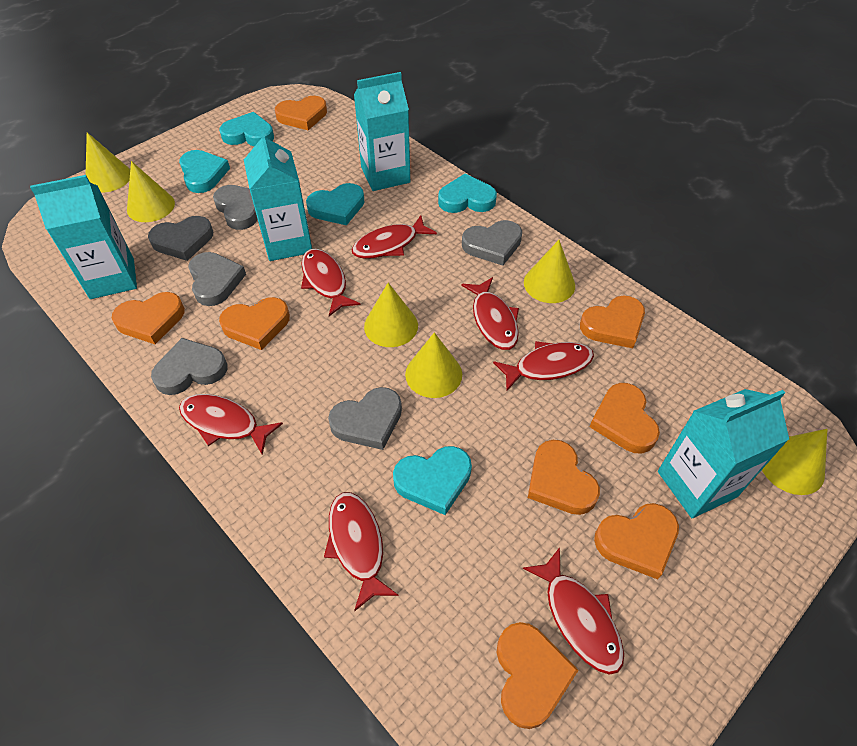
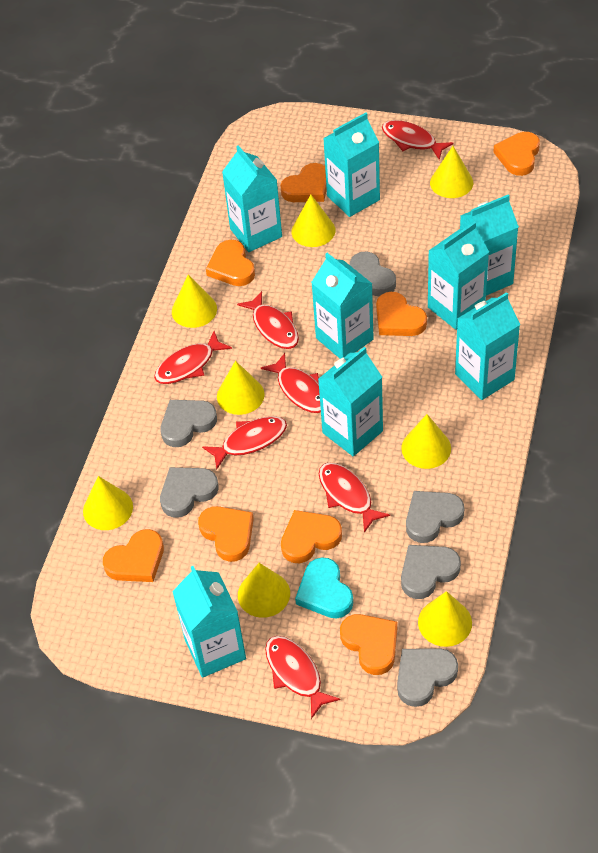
turquoise carton: [30,175,137,299] [244,130,312,261] [354,72,410,191] [658,389,789,518] = 4 -> [172,566,246,678] [222,145,282,252] [311,253,374,359] [318,347,383,456] [323,112,380,217] [428,222,489,330] [455,292,520,400] [460,194,519,296] = 8
turquoise heart: [179,150,230,193] [219,112,274,146] [306,183,365,225] [393,446,472,515] [438,173,497,213] = 5 -> [295,557,353,619] = 1
yellow cone: [86,132,130,192] [127,161,175,222] [364,283,418,347] [405,332,462,398] [524,240,575,303] [762,429,827,495] = 6 -> [83,476,133,530] [172,275,217,328] [217,361,265,415] [238,563,290,618] [292,195,336,247] [401,414,451,469] [418,591,472,647] [430,146,473,198] = 8

